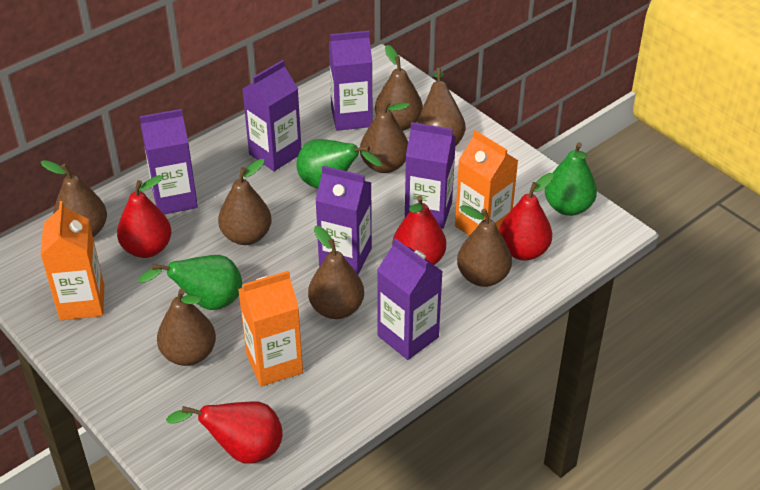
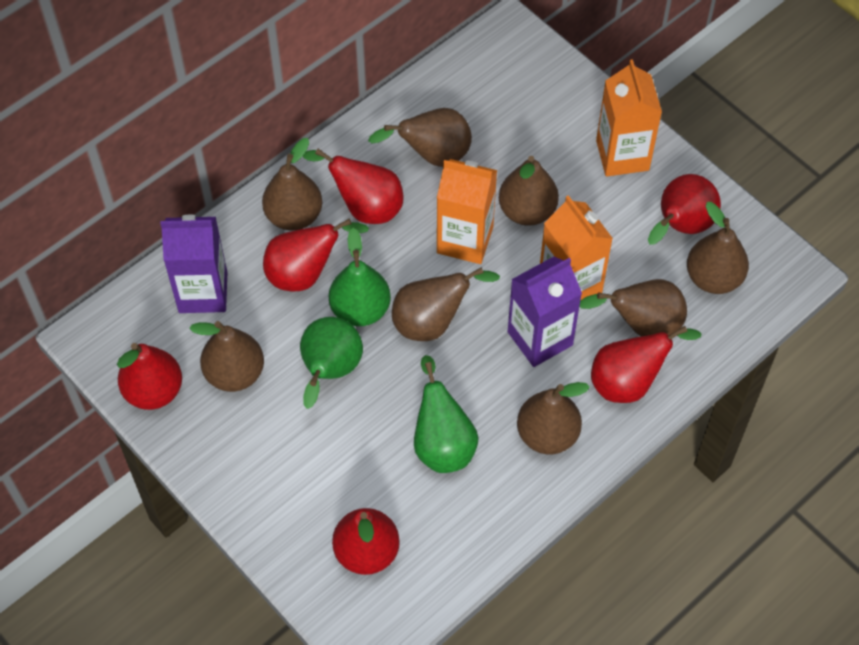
purple carton: [140,109,198,215] [242,60,302,171] [315,166,372,275] [329,31,373,131] [377,238,443,360] [405,122,456,229] = 6 -> [160,215,227,313] [508,257,582,367] = 2
red pear: [117,175,171,258] [166,401,283,464] [392,195,446,265] [499,173,554,261] = 4 -> [117,343,182,410] [263,219,369,292] [303,149,403,224] [332,508,400,575] [591,326,702,403] [648,174,721,245] = 6

